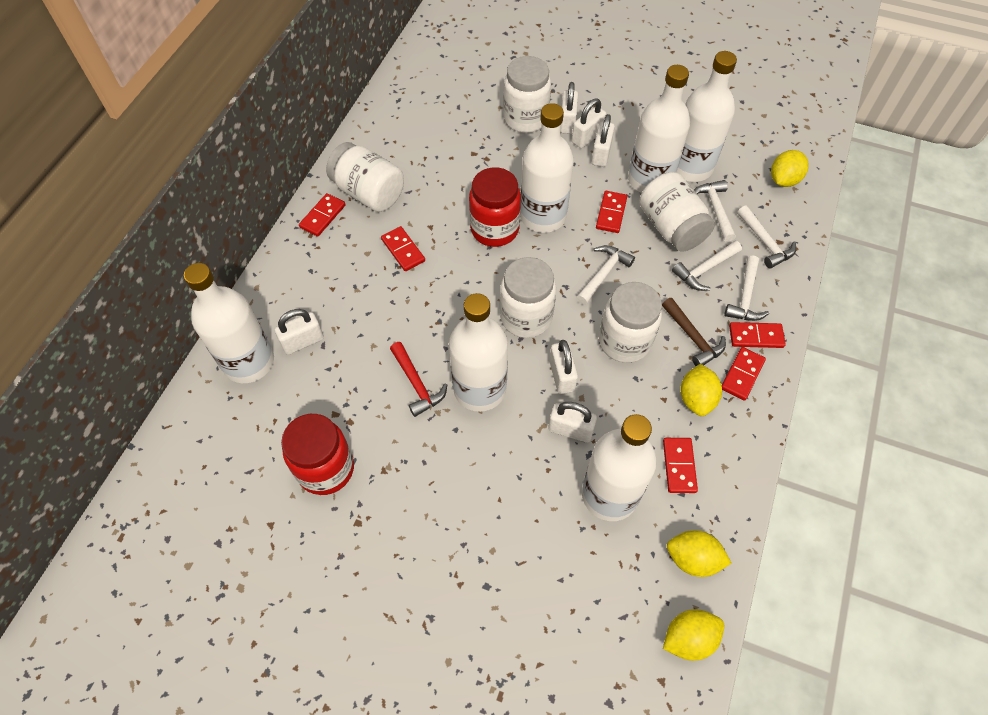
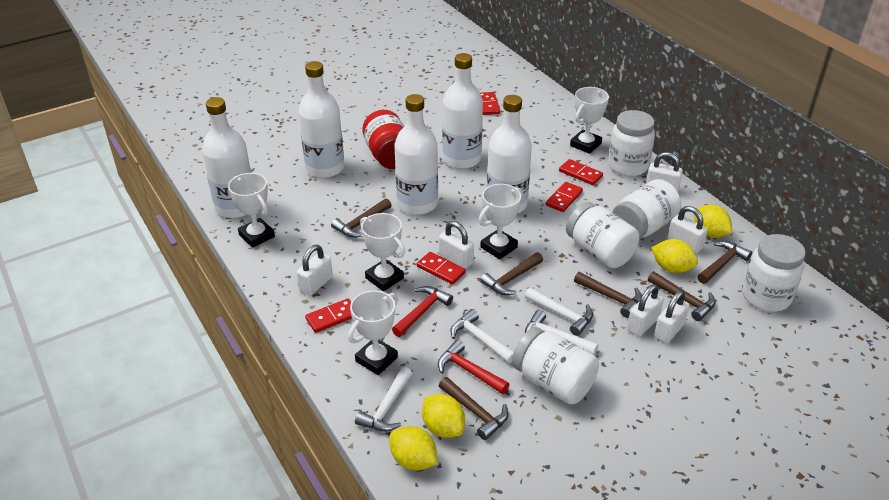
brown hammer: [662,298,726,366] = 1 -> [331,198,392,238] [439,377,509,440] [480,252,543,295] [574,272,642,318] [648,271,716,321] [697,241,752,284] = 6
red domino: [299,193,346,237] [381,226,425,271] [596,191,627,233] [663,438,698,493] [722,347,766,400] [729,322,786,348] = 6 -> [305,299,352,333] [417,252,466,285] [480,92,500,115] [546,182,583,212] [559,159,603,185] = 5
red hammer: [390,342,447,417] = 1 -> [392,286,453,337] [438,340,510,394] = 2
red jar: [281,414,354,495] [469,167,521,247] = 2 -> [362,110,404,169] = 1
white bottle: [184,263,274,383] [449,293,508,412] [520,103,574,233] [582,414,657,521] [628,65,690,193] [677,51,737,182] = 6 -> [202,97,251,218] [298,61,344,178] [394,94,438,215] [442,53,483,169] [487,95,532,214] = 5
white hammer: [576,245,635,305] [672,241,742,291] [694,180,736,242] [724,255,769,321] [737,205,796,268] = 5 -> [355,367,412,432] [450,309,514,363] [525,288,593,336] [525,310,598,355] = 4
white trophy: none = 0 -> [228,173,275,248] [348,290,398,375] [360,213,405,291] [479,184,523,260] [570,87,609,154] = 5

